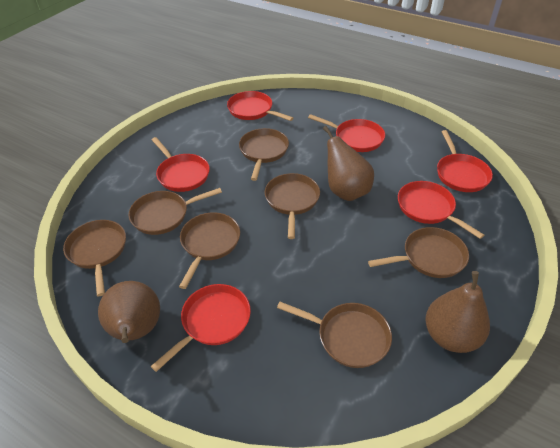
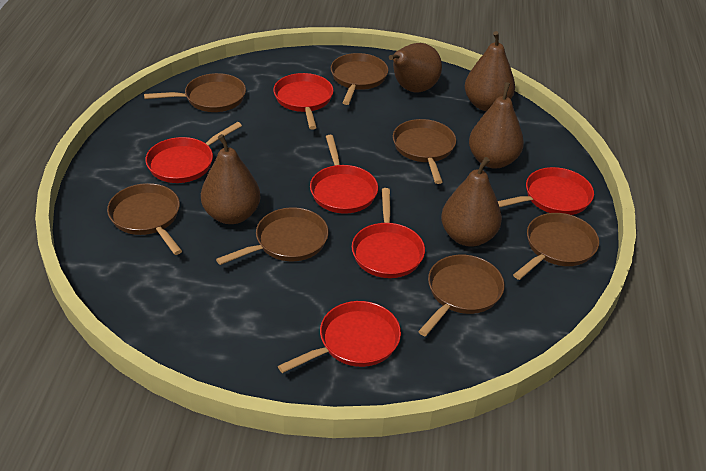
brown pear: [98,281,160,343] [323,126,374,201] [425,271,490,353] = 3 -> [201,134,261,224] [389,43,442,92] [441,157,502,247] [465,31,515,111] [469,82,524,169] = 5

